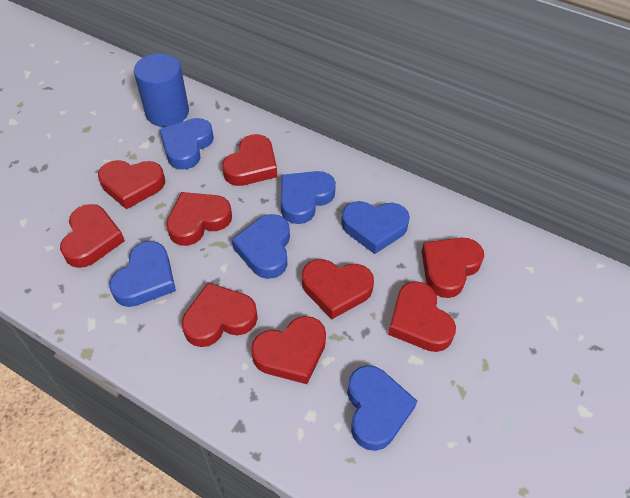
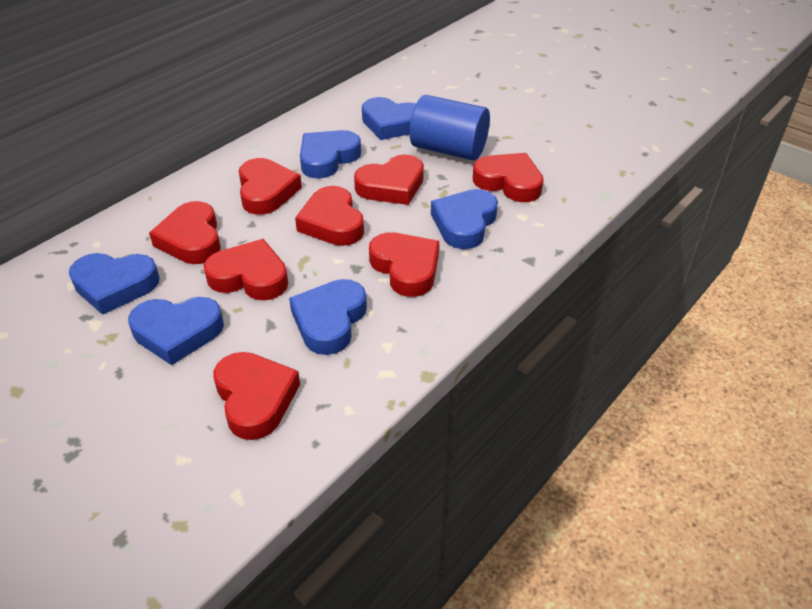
red heart: [60,204,125,268] [98,160,165,209] [166,192,232,246] [182,283,258,347] [222,134,277,186] [251,316,326,384] [302,259,374,319] [388,281,456,352] [422,238,484,298] = 9 -> [149,201,221,264] [204,239,288,300] [214,352,300,440] [239,158,302,215] [295,186,364,246] [354,155,424,205] [369,232,439,297] [473,153,544,202] = 8

